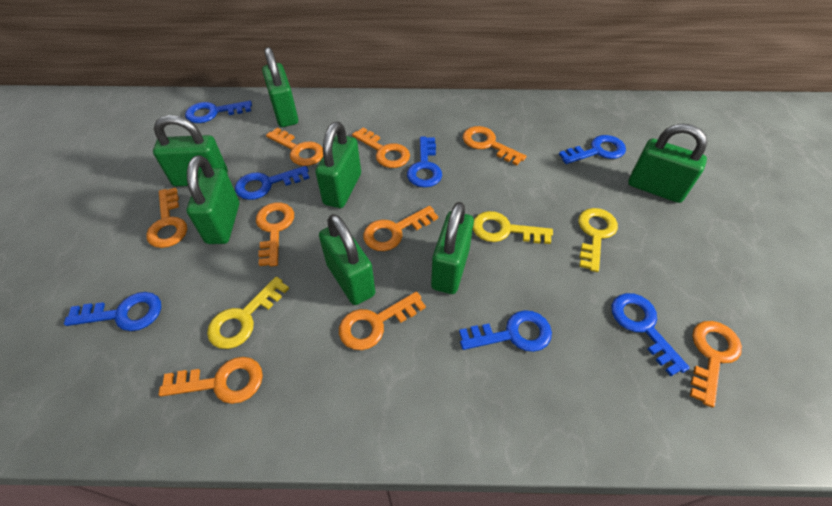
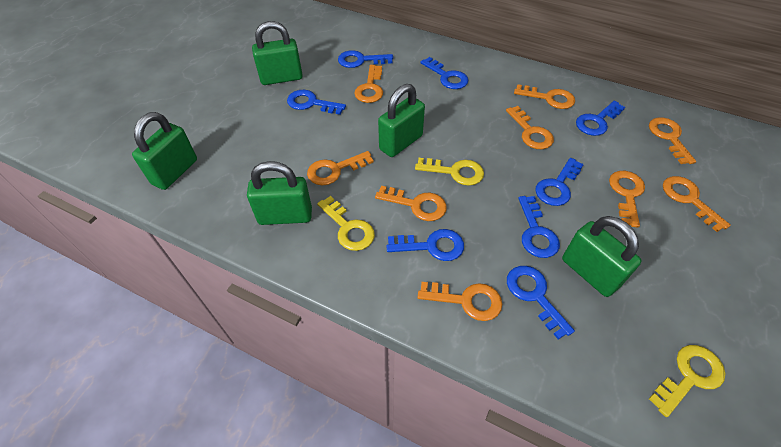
blue key: [64,292,161,331] [185,101,252,123] [235,166,310,200] [407,137,442,188] [459,310,552,352] [559,135,626,164] [612,293,690,376] = 7 -> [287,90,346,115] [338,50,393,68] [386,229,464,261] [420,57,469,89] [507,266,575,340] [518,196,560,258] [535,158,584,206] [576,101,625,136] = 8
green padlock: [153,115,228,186] [187,155,239,244] [262,47,298,127] [315,122,361,208] [319,214,375,305] [431,202,474,294] [628,124,708,203] = 7 -> [132,112,197,190] [247,161,312,225] [252,21,303,85] [378,84,425,157] [562,216,642,297] = 5

